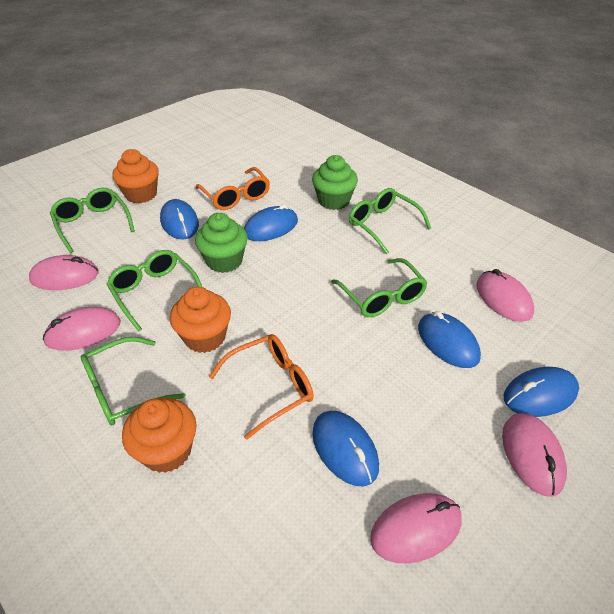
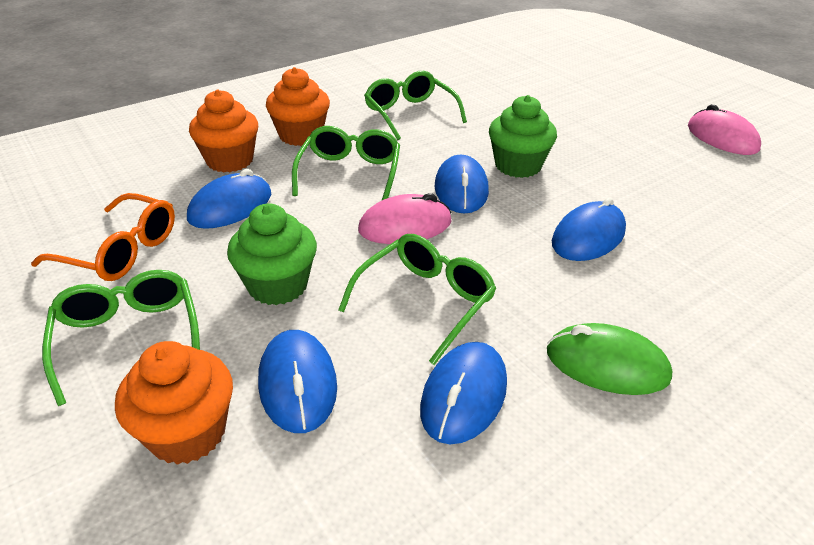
green glasses: [50,187,135,253] [81,337,186,425] [106,250,202,332] [331,258,428,317] [349,188,431,254] = 5 -> [42,270,200,406] [292,126,400,200] [338,234,496,365] [364,71,467,140] = 4
green mouse: none = 0 -> [547,323,672,395] = 1
orange glasses: [196,167,270,210] [209,334,314,440] = 2 -> [31,193,175,281] = 1
pink mouse: [29,255,99,290] [43,307,120,351] [370,493,462,563] [476,269,534,322] [502,413,567,497] = 5 -> [358,193,452,244] [688,104,761,155] = 2

